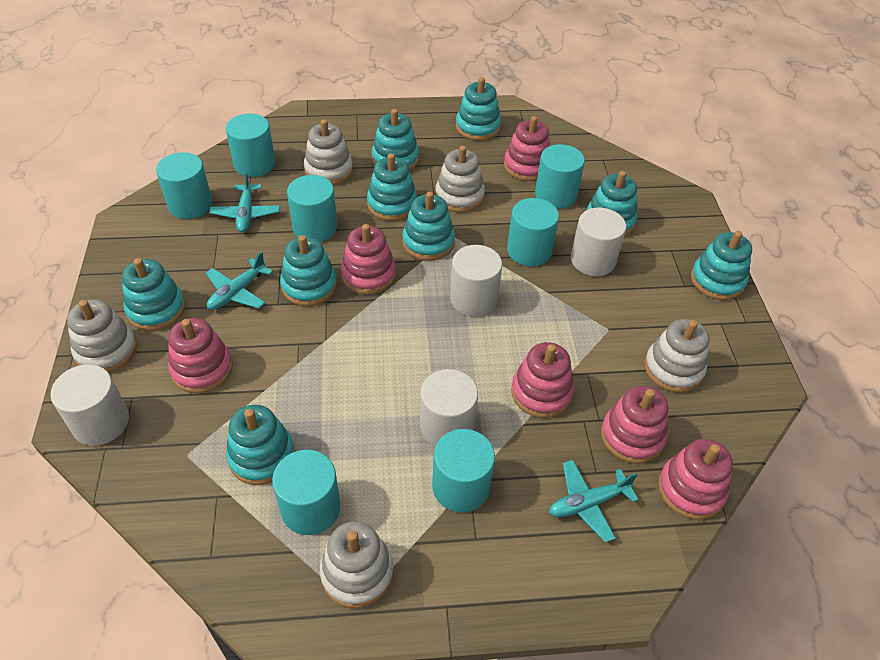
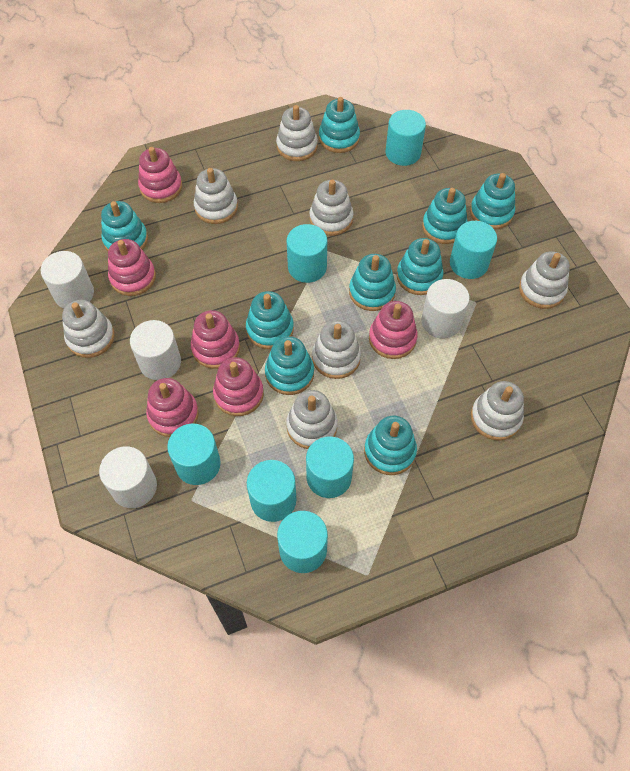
turquoise plane: [206,252,273,310] [209,172,280,232] [549,460,639,542] = 3 -> none = 0
white stacking toy: [67,299,137,373] [304,119,353,185] [320,521,394,608] [435,146,485,213] [644,319,709,393] = 5 -> [62,300,115,358] [194,168,238,224] [276,105,318,161] [286,390,338,449] [309,179,353,236] [312,320,361,379] [471,381,524,440] [519,251,570,309] = 8

